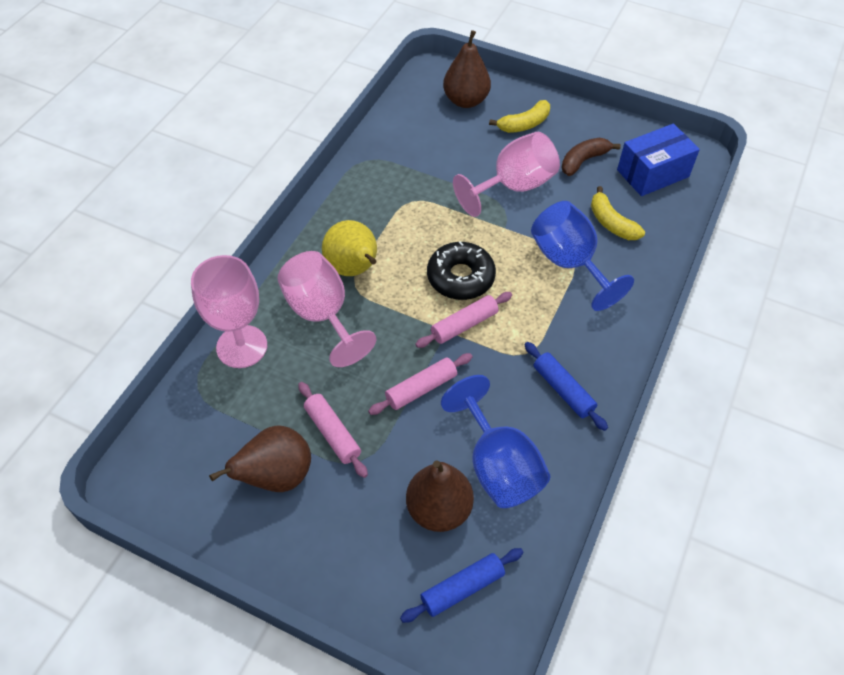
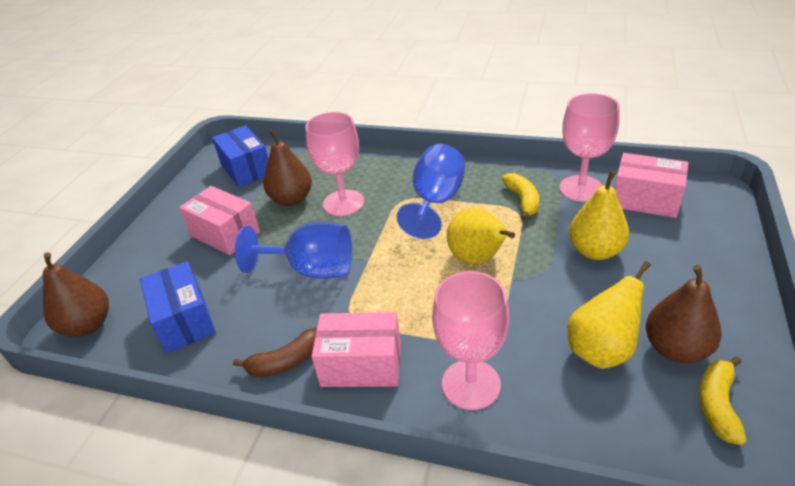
black donut: [427,241,496,300] = 1 -> none = 0
blue box: [617,123,700,196] = 1 -> [140,261,216,353] [212,125,269,187] = 2
blue rolling pin: [400,548,524,623] [524,342,608,431] = 2 -> none = 0
pink box: none = 0 -> [179,186,260,255] [311,312,401,387] [614,153,689,218] = 3
pink rolling pin: [298,382,368,478] [368,353,473,415] [415,292,512,348] = 3 -> none = 0
yellow pear: [322,220,377,276] = 1 -> [447,208,515,264] [568,261,651,369] [569,171,629,260] = 3

